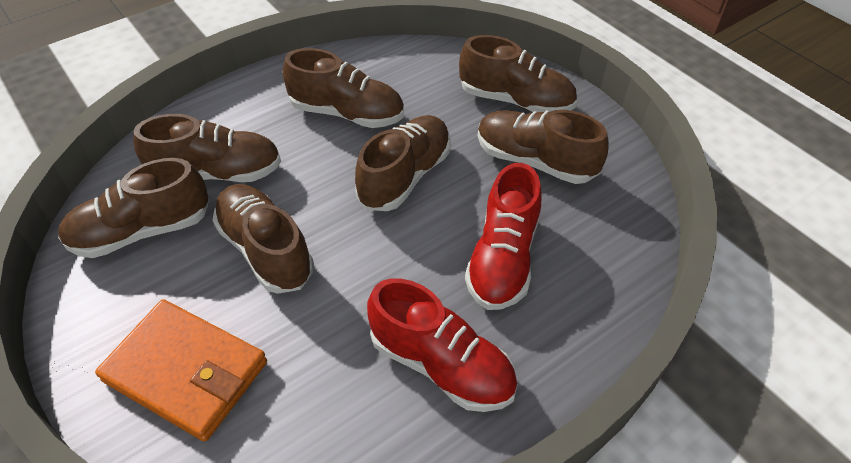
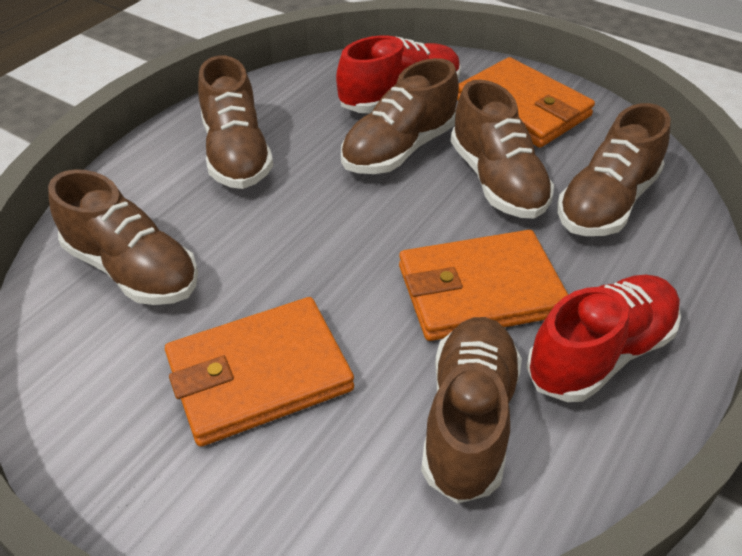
brown shoe: [58,158,209,258] [133,114,281,182] [213,184,314,294] [283,48,404,128] [355,115,451,211] [459,35,577,112] [478,110,609,184] = 7 -> [48,169,198,305] [198,55,273,189] [341,58,459,174] [421,317,522,504] [451,79,554,219] [557,103,671,236] = 6
orange wallet: [95,299,267,441] = 1 -> [165,297,354,447] [399,230,568,341] [457,57,595,148] = 3

